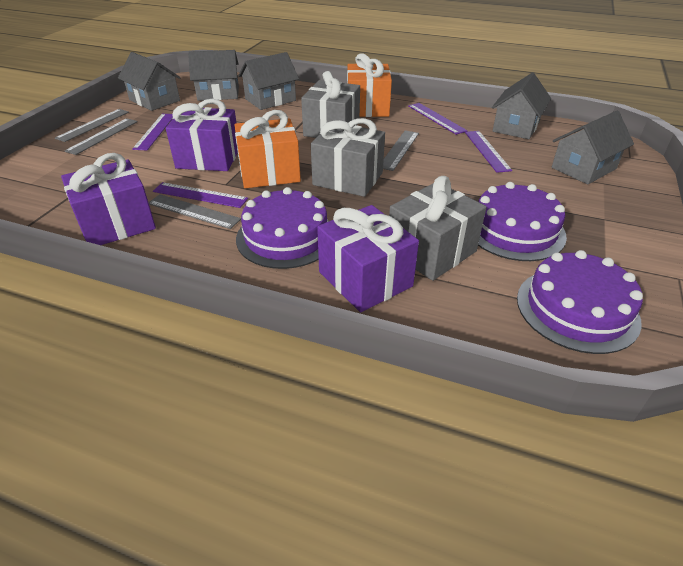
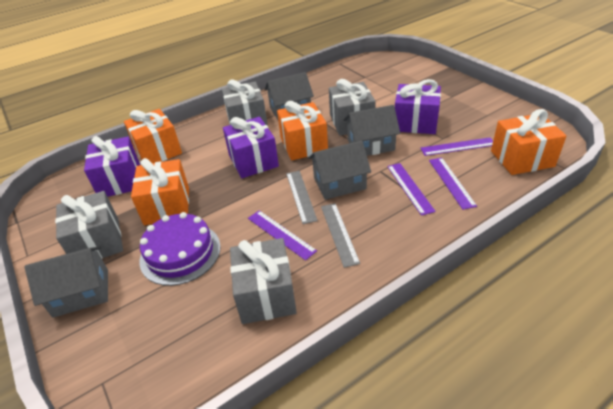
grey gift: [301,71,360,138] [311,118,385,197] [389,176,487,281] = 3 -> [55,191,123,258] [222,79,268,126] [230,238,297,324] [329,79,376,136] = 4
grey house: [118,52,181,111] [188,50,239,101] [238,52,299,110] [492,73,551,139] [552,111,634,184] = 5 -> [25,247,108,318] [264,72,314,120] [309,141,371,200] [344,105,400,156] = 4
grey ruler: [55,109,129,142] [65,118,138,155] [148,194,241,229] [383,130,419,171] = 4 -> [286,171,318,224] [321,203,360,268] = 2
orange gift: [234,110,301,188] [347,54,392,117] = 2 -> [124,109,182,163] [131,158,189,225] [277,101,328,160] [491,109,567,175] = 4
purple cake: [236,187,329,269] [478,182,567,261] [517,250,643,354] = 3 -> [139,212,221,286] = 1

